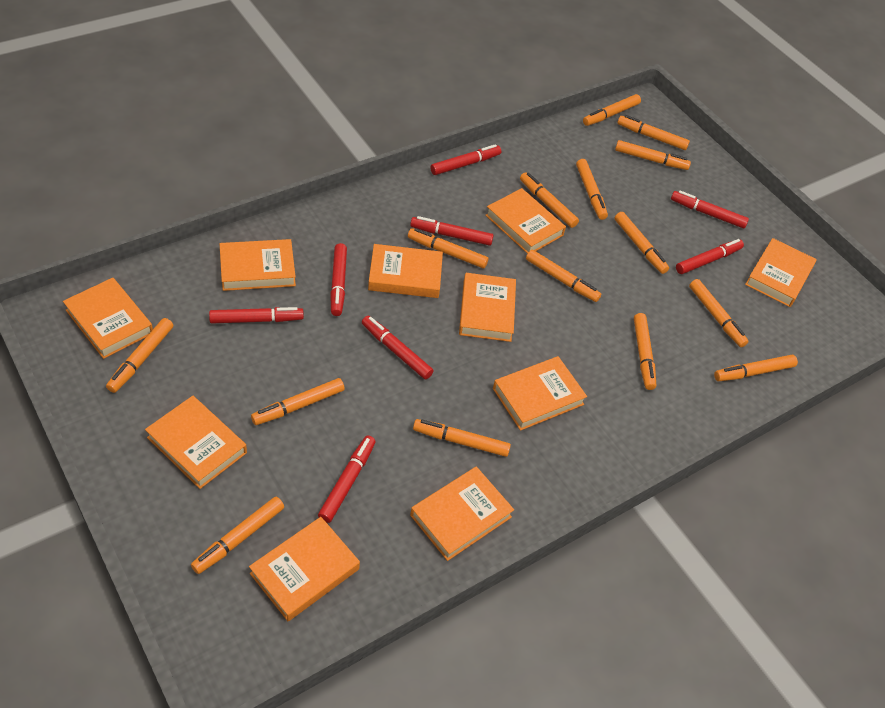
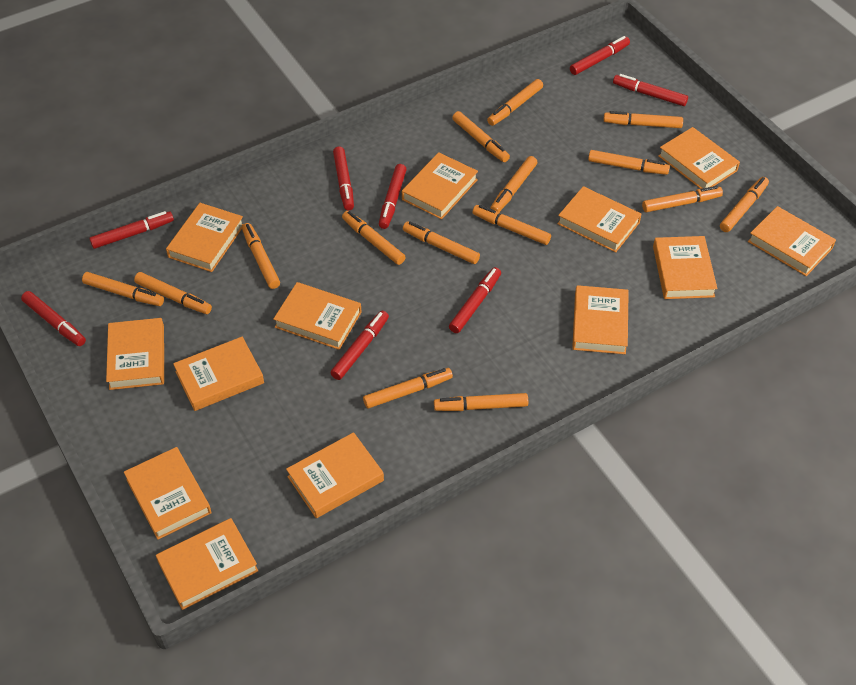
orange book: [63,278,153,359] [145,396,247,489] [220,239,296,291] [249,517,360,621] [368,244,443,298] [410,467,514,561] [459,273,516,342] [485,188,566,254] [493,356,587,431] [745,238,817,307] = 10 -> [106,318,164,390] [124,447,211,540] [156,518,258,610] [166,203,244,272] [173,337,264,411] [273,282,362,350] [286,432,384,518] [402,152,478,219] [557,186,641,253] [572,285,629,354] [653,236,717,299] [658,127,740,189] [748,206,836,276] = 13

